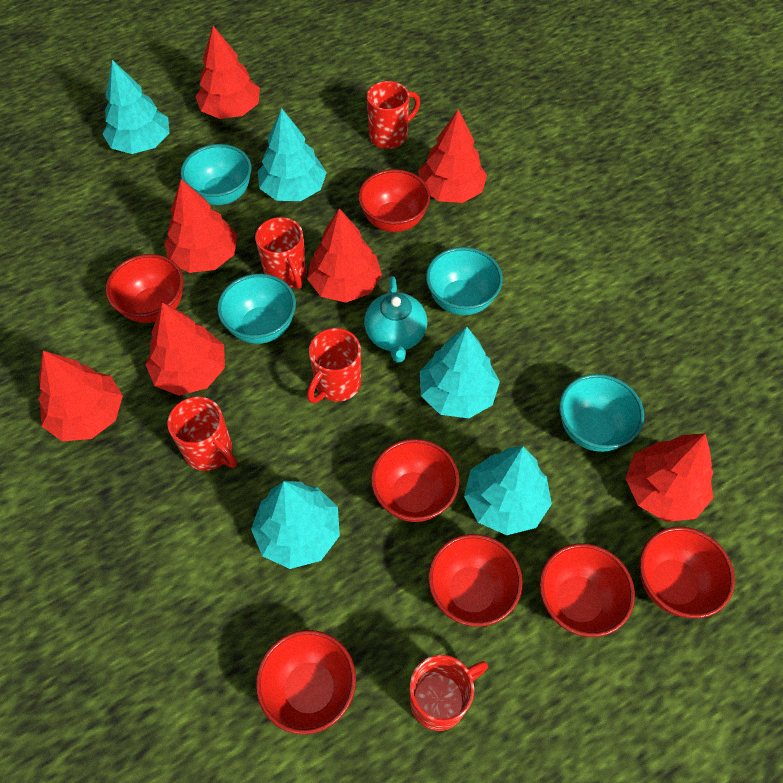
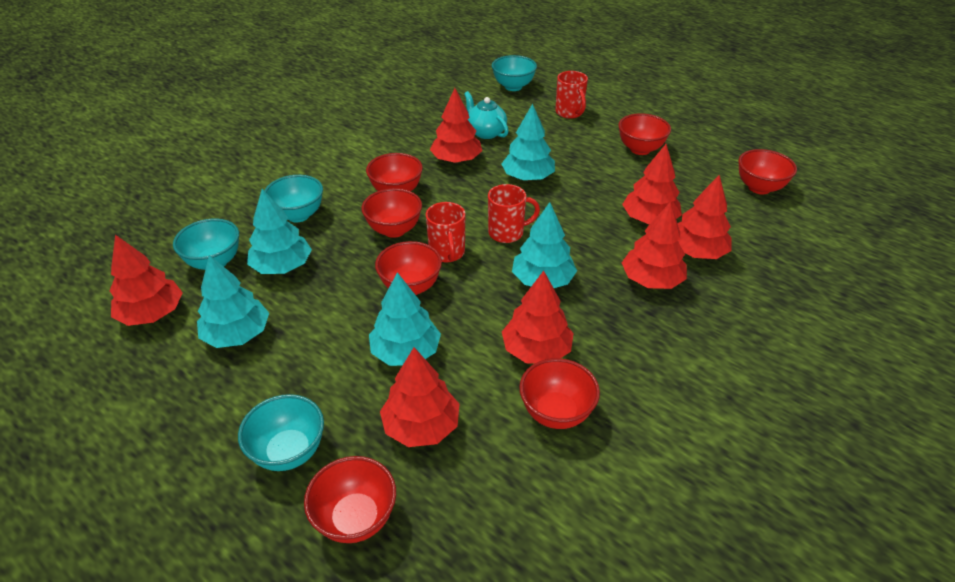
red mug: [167,396,237,471] [255,217,307,290] [307,328,361,403] [367,81,420,149] [410,655,488,731] = 5 -> [426,202,465,263] [488,184,540,243] [555,71,588,119] = 3

